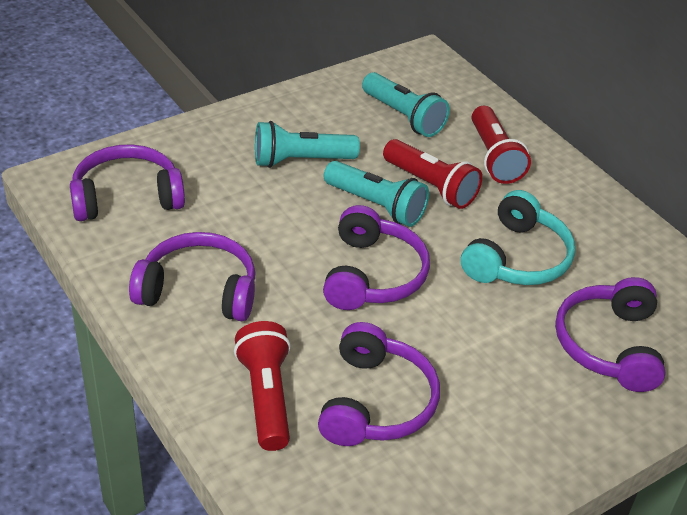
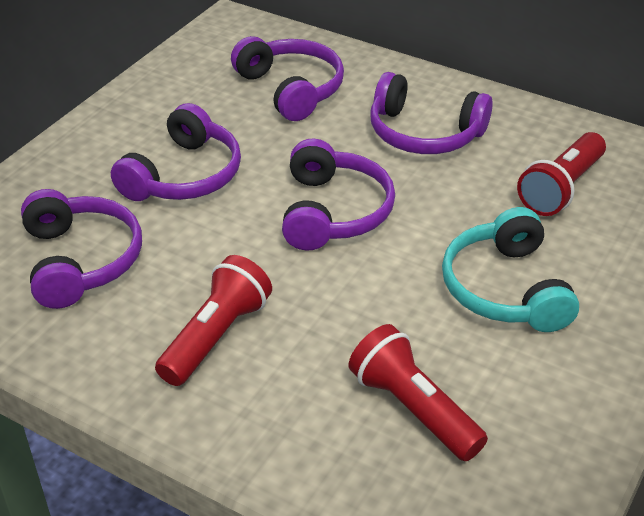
turquoise flashlight: [255,121,360,168] [324,161,429,227] [362,72,450,137] = 3 -> none = 0

